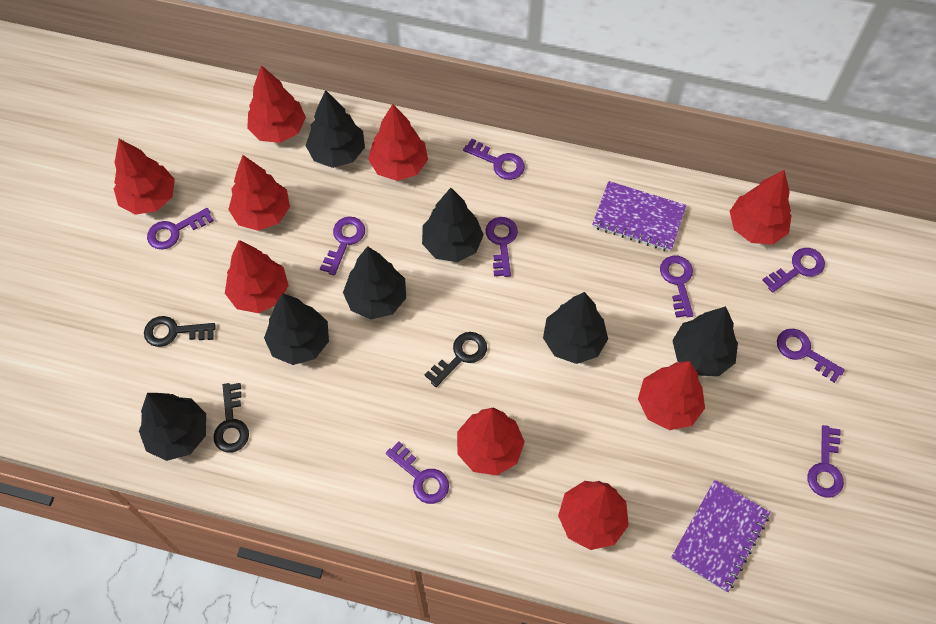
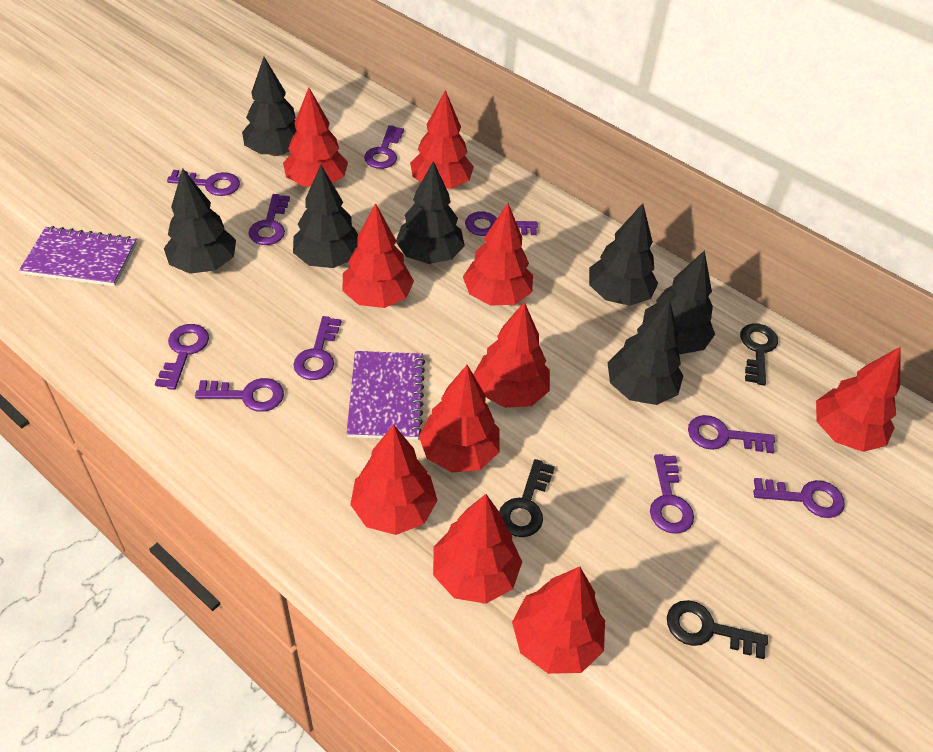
purple key: [147,208,214,249] [320,217,365,275] [386,441,449,504] [463,138,525,180] [485,217,518,277] [660,256,694,318] [762,248,825,293] [777,329,845,383] [807,425,844,498] = 9 -> [155,324,209,390] [167,170,240,196] [195,378,284,412] [248,194,290,245] [293,316,341,380] [364,125,404,169] [465,211,538,236] [650,454,694,534] [688,415,775,453] [753,478,844,518] = 10
red tree: [114,139,175,215] [225,240,289,313] [228,155,290,231] [247,65,306,143] [368,104,428,181] [457,408,525,475] [558,481,629,550] [638,361,705,430] [730,170,792,244] = 9 -> [283,88,348,186] [343,203,414,308] [350,424,438,535] [410,90,474,189] [419,365,500,472] [433,494,522,604] [463,203,533,306] [473,302,550,408] [512,566,605,674] [816,347,901,452] = 10

